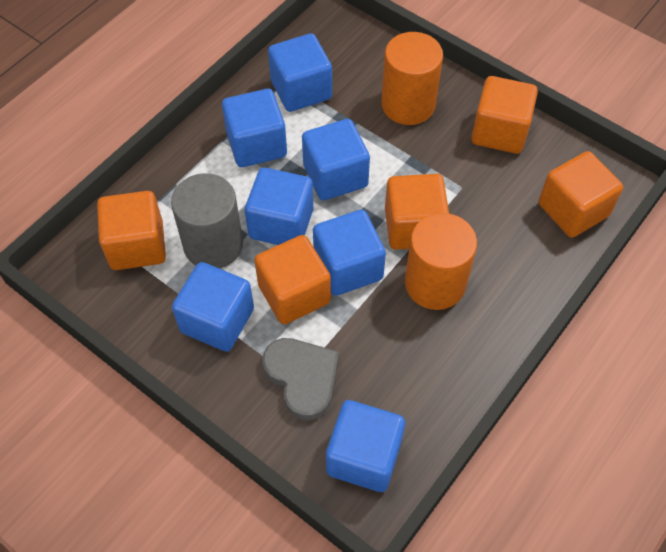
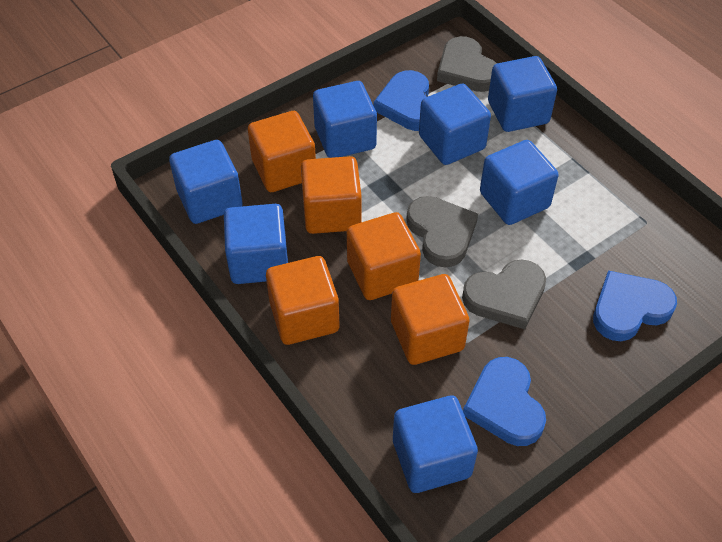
blue heart: none = 0 -> [373,70,429,131] [463,357,546,446] [593,270,677,341] = 3
grey cylinder: [171,173,243,269] = 1 -> none = 0
grey heart: [262,338,339,420] = 1 -> [406,196,478,268] [437,36,497,92] [462,260,546,329] = 3
orange cylinder: [381,32,443,125] [405,213,477,310] = 2 -> none = 0

